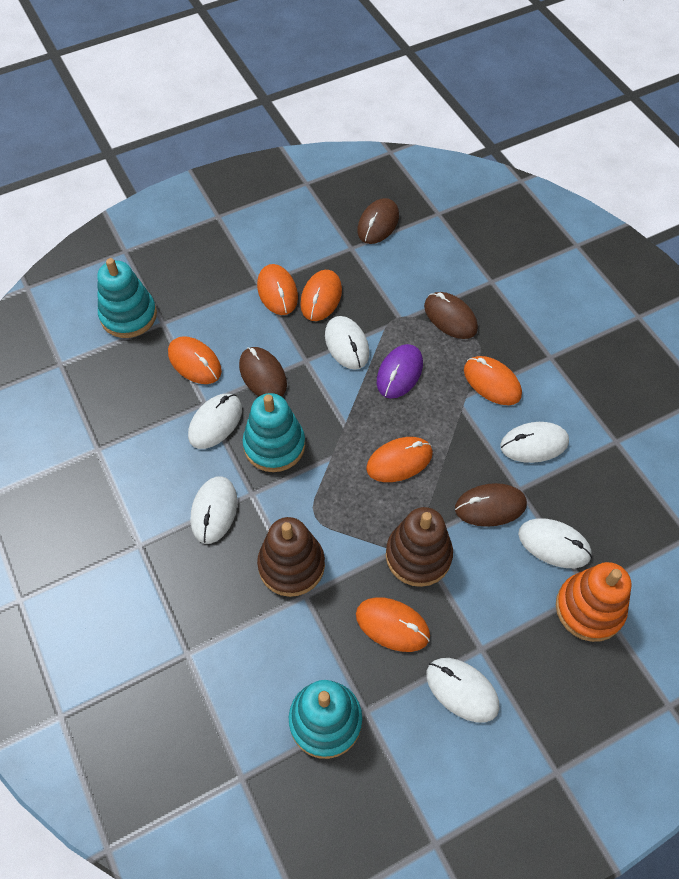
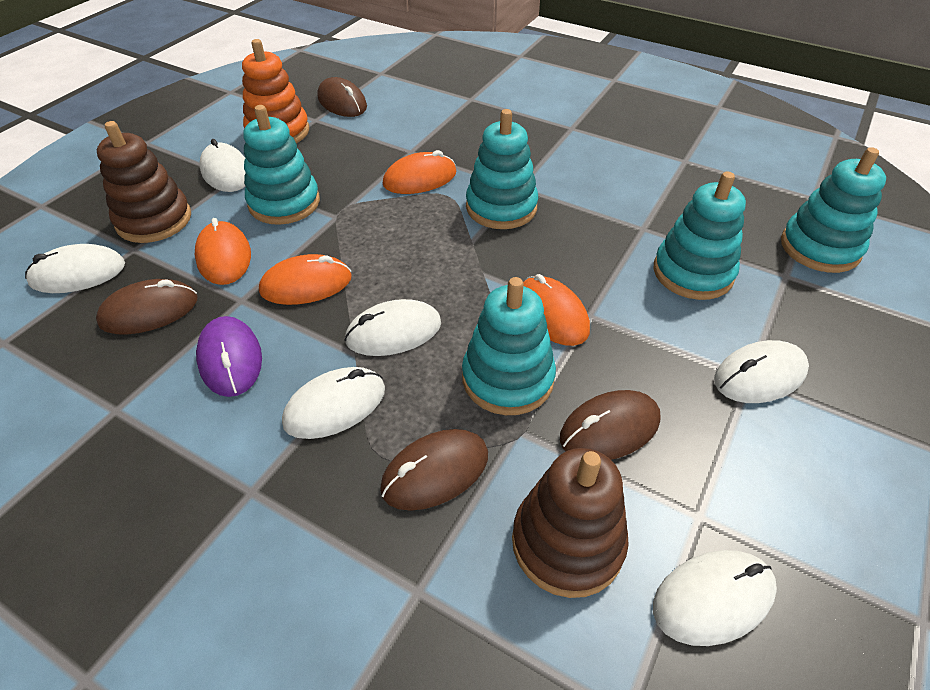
orange mouse: [168,336,222,384] [257,264,298,315] [300,270,342,321] [356,597,430,652] [366,437,433,482] [464,356,522,405] = 6 -> [195,218,251,285] [259,254,352,305] [383,150,456,194] [523,274,590,346] = 4
turquoise stacking toy: [97,258,157,338] [243,393,305,472] [289,680,362,759] = 3 -> [243,105,320,225] [462,277,556,415] [466,109,538,229] [653,172,746,300] [781,147,886,273] = 5

